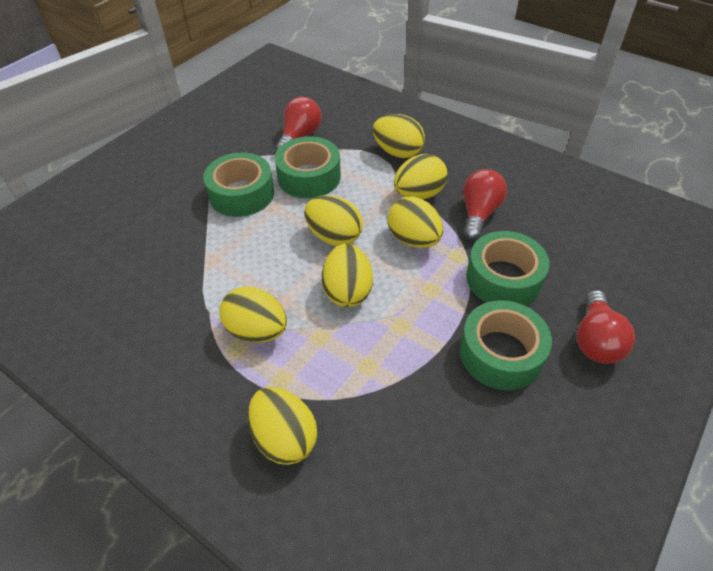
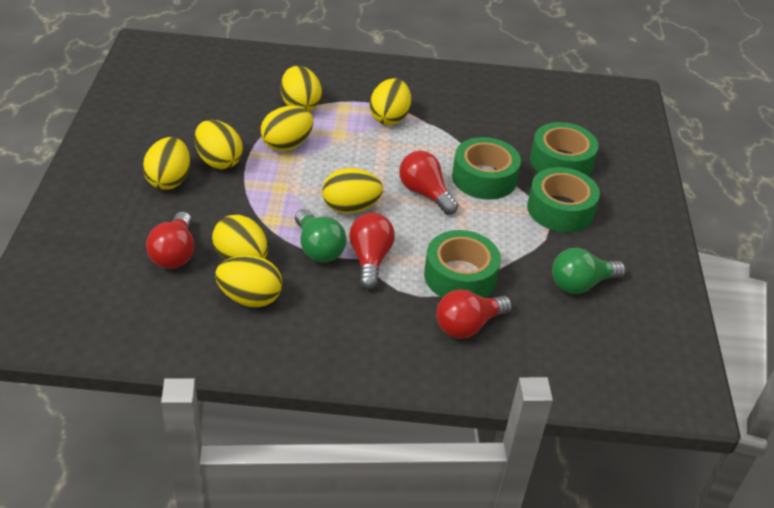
green light bulb: none = 0 -> [295,209,347,263] [552,248,626,294] = 2
red light bulb: [275,97,322,151] [463,169,507,240] [577,290,635,364] = 3 -> [146,212,194,269] [349,213,395,289] [399,151,458,215] [436,289,512,339] = 4
yellow egg: [219,286,287,343] [248,387,317,465] [304,195,363,246] [322,244,373,307] [373,114,425,158] [387,197,443,248] [394,154,448,199] = 7 -> [143,137,190,190] [194,120,243,169] [212,215,268,260] [215,255,282,307] [260,106,313,151] [281,66,322,111] [322,168,383,214] [370,78,411,125] = 8

